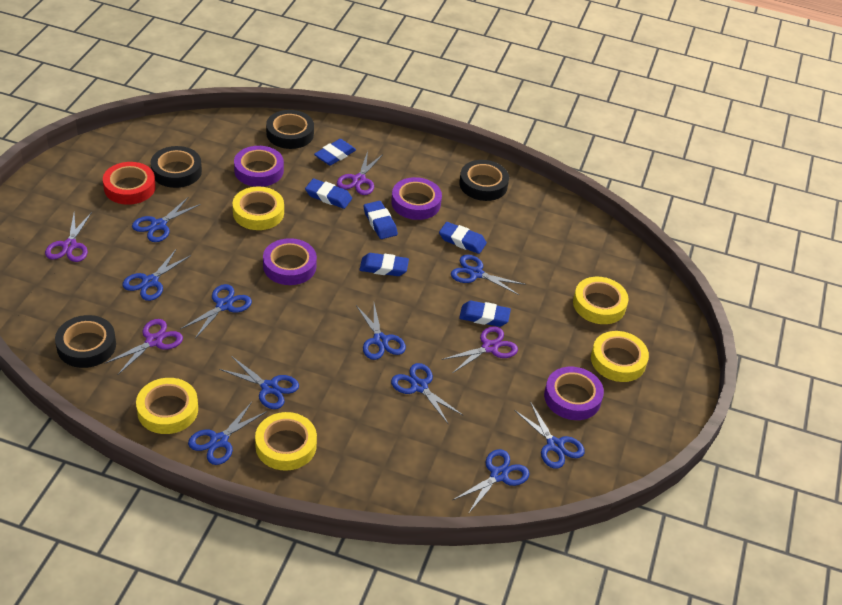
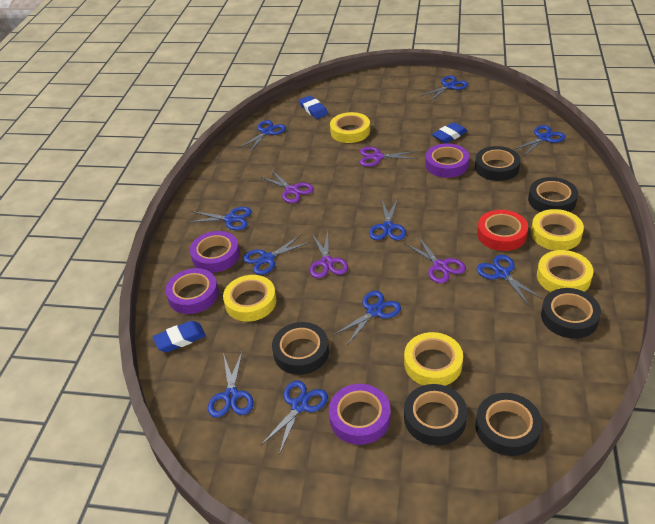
black tape: [55,315,116,368] [151,146,202,188] [266,110,314,149] [459,160,509,201] = 4 -> [272,322,329,375] [404,384,467,446] [475,146,521,181] [476,393,542,456] [528,177,578,212] [541,288,601,339] = 6
blue eraser: [305,179,352,209] [314,139,356,166] [359,253,409,276] [364,201,398,239] [439,222,487,254] [459,301,511,327] = 6 -> [153,321,206,352] [299,95,328,119] [432,122,468,143] = 3

